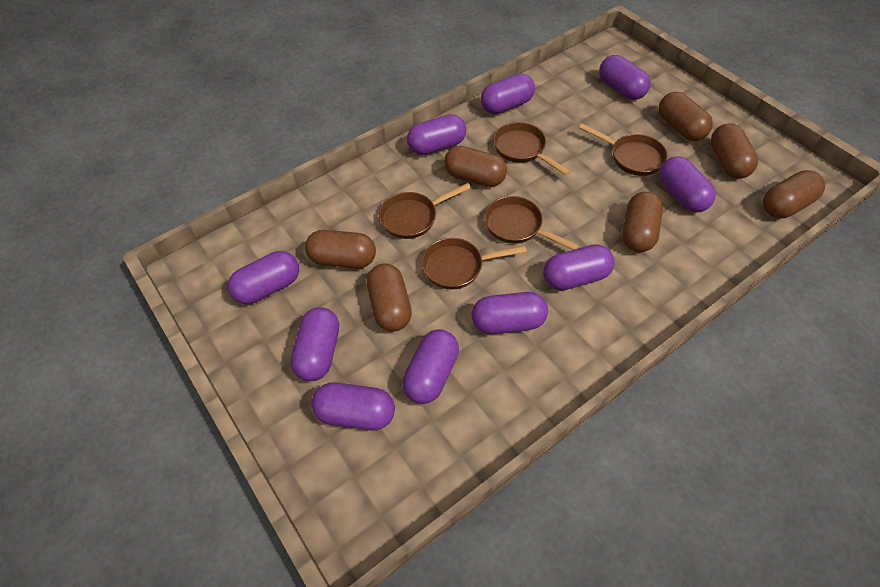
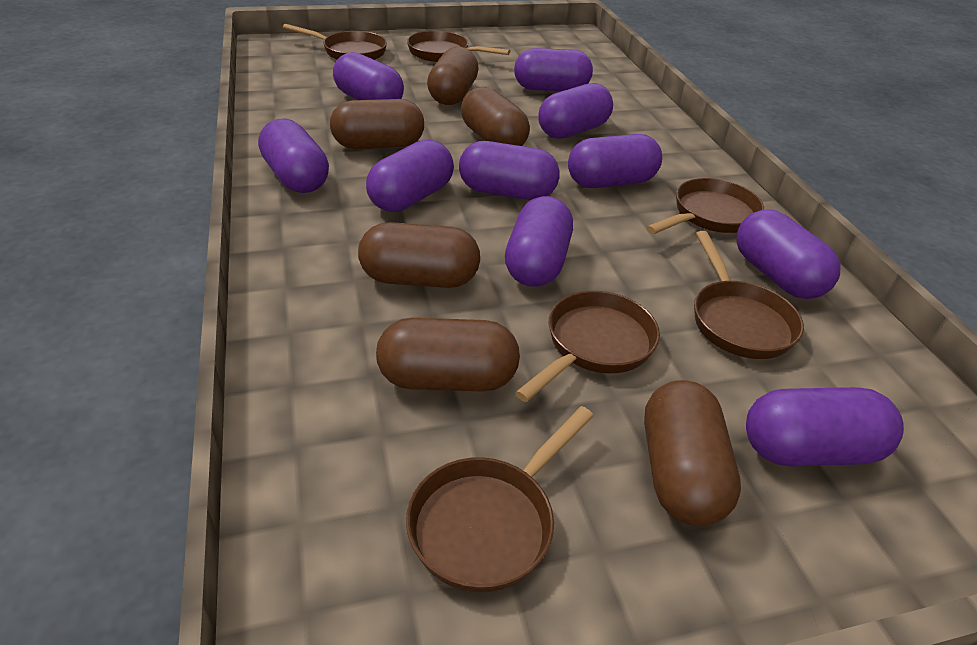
brown capsule: [305,230,376,269] [367,263,412,332] [444,146,507,187] [622,192,663,252] [658,92,713,141] [710,123,758,179] [763,170,825,218] = 7 -> [330,99,424,149] [358,222,480,288] [376,318,520,391] [427,47,479,105] [461,87,530,146] [644,380,741,526] = 6
brown pan: [379,183,471,239] [422,238,527,289] [485,196,579,250] [493,122,570,175] [579,124,668,176] = 5 -> [283,24,387,60] [406,406,594,592] [407,30,510,62] [515,291,660,402] [646,178,764,234] [694,231,804,359] = 6

